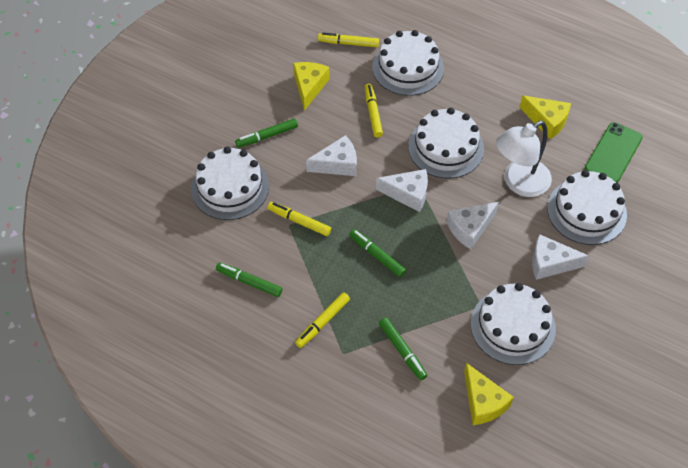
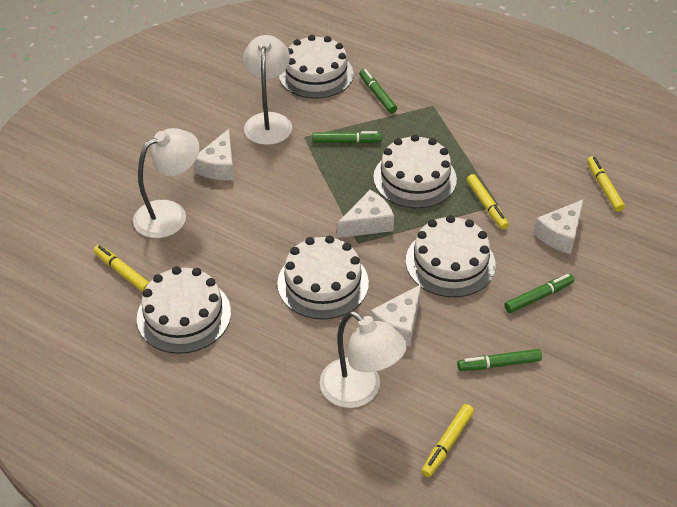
green phone: [584,122,643,183] = 1 -> none = 0
white lamp: [496,121,552,197] = 1 -> [133,128,199,238] [243,35,292,145] [320,311,407,408] = 3
yellow cheese: [293,62,330,111] [464,363,514,425] [520,95,571,139] = 3 -> none = 0

